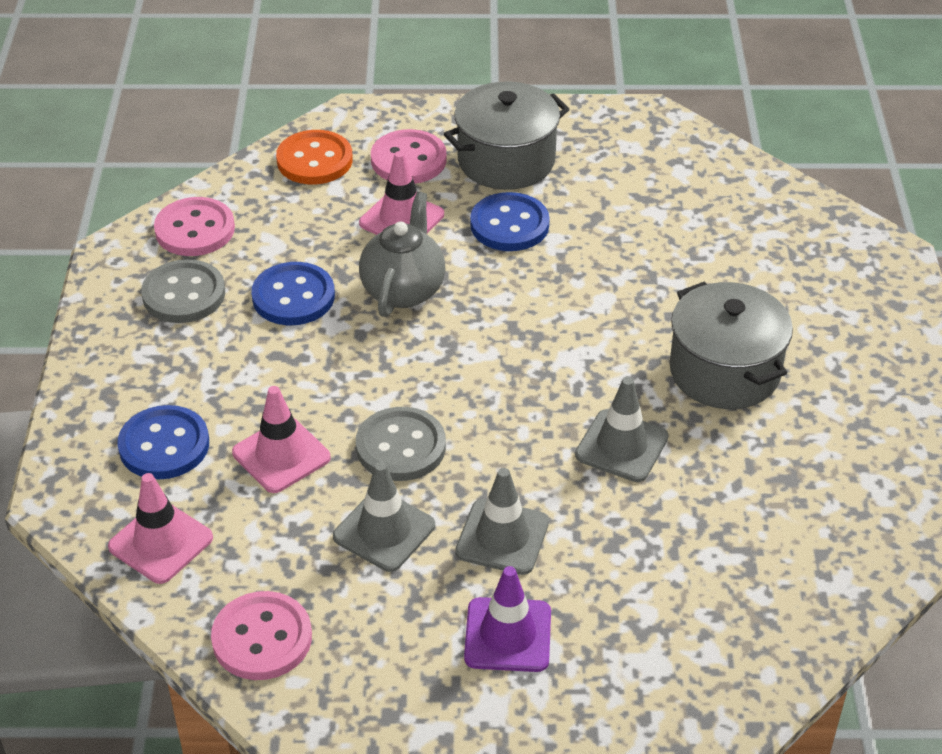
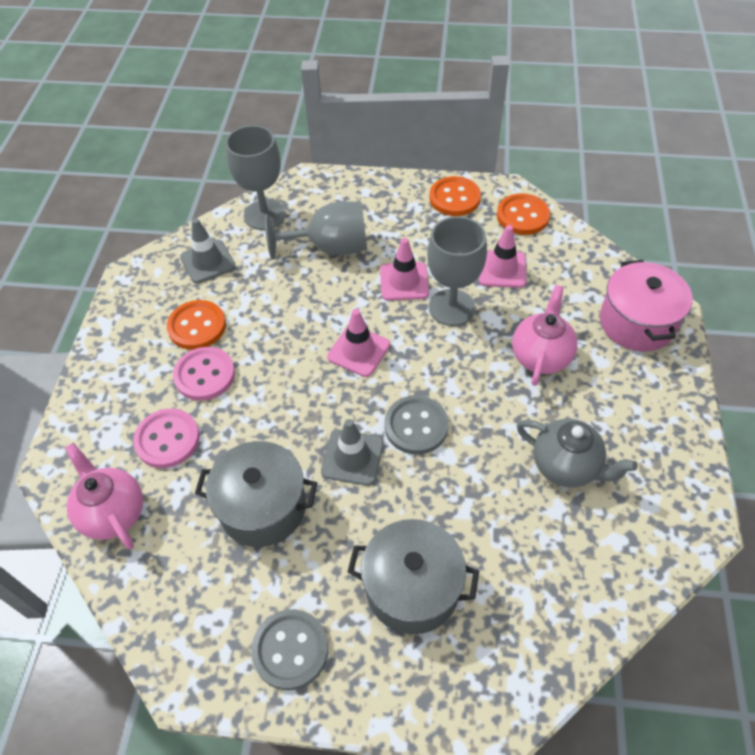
blue button: [117,405,209,480] [251,262,335,325] [470,192,550,251] = 3 -> none = 0
grey goblet: none = 0 -> [226,125,286,230] [265,201,367,260] [427,216,487,326] = 3
grey traffic cone: [333,462,435,572] [455,468,549,575] [575,377,669,482] = 3 -> [180,218,236,284] [321,419,384,486] = 2
orange button: [276,130,353,185] = 1 -> [167,300,226,350] [430,176,481,216] [497,193,550,235] = 3
pink button: [154,197,235,256] [211,591,312,680] [371,129,447,184] = 3 -> [133,409,200,468] [173,347,235,401] = 2
pink pot: none = 0 -> [600,260,693,351] = 1
pink teapot: none = 0 -> [65,443,143,549] [512,285,578,386] = 2
purple traffic cone: [464,566,551,672] = 1 -> none = 0

